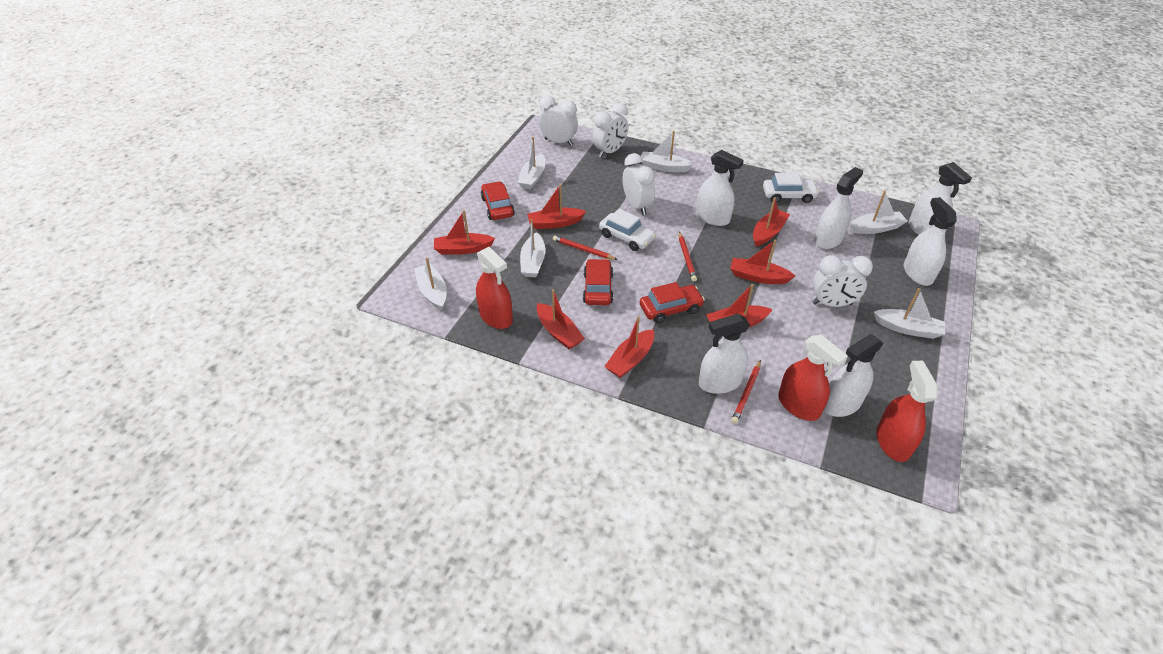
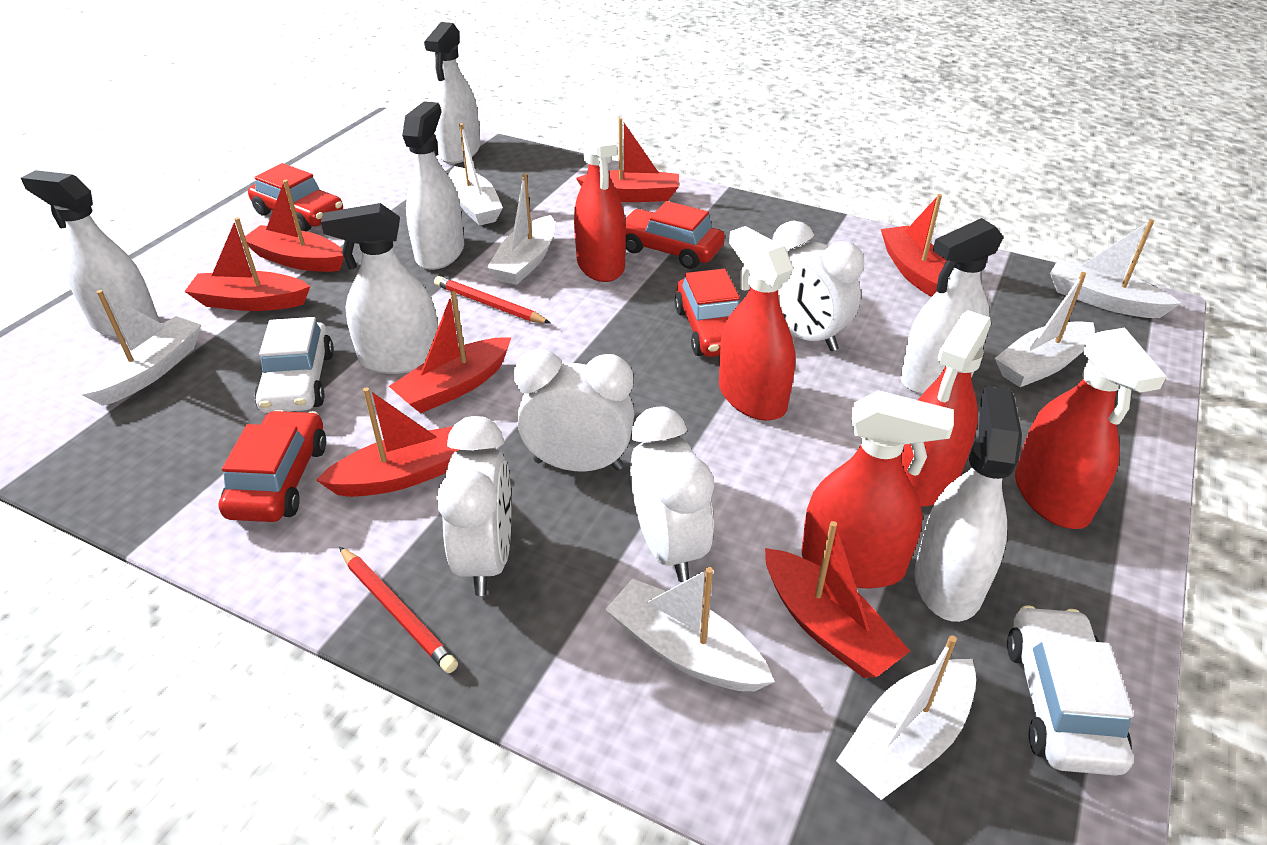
red car: [481,181,515,220] [583,259,613,305] [640,282,705,323] = 3 -> [218,410,326,522] [248,163,343,232] [625,201,725,269] [674,269,740,357] = 4
red pencil: [553,236,618,260] [679,232,697,281] [731,360,761,424] = 3 -> [339,547,458,673] [434,276,551,324] = 2
red spray bottle: [476,247,513,329] [778,335,848,421] [876,361,938,462] = 3 -> [574,118,626,282] [719,226,796,421] [802,390,954,588] [901,310,991,507] [1015,328,1166,529] = 5
white boat: [414,257,447,310] [517,137,545,190] [520,219,545,277] [641,131,694,172] [850,191,907,234] [874,288,945,339] = 6 -> [81,290,201,406] [449,123,503,226] [487,173,555,285] [605,567,775,691] [836,635,976,800] [995,272,1095,387] [1050,219,1182,318] = 7

